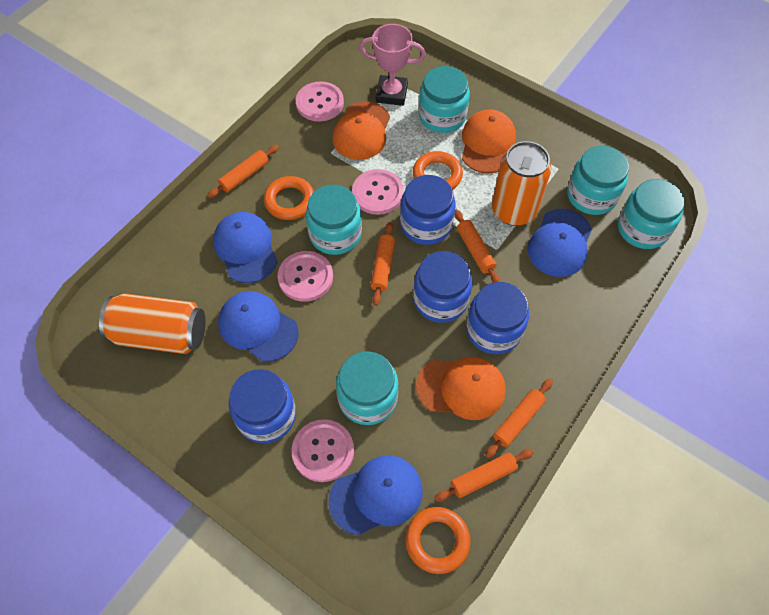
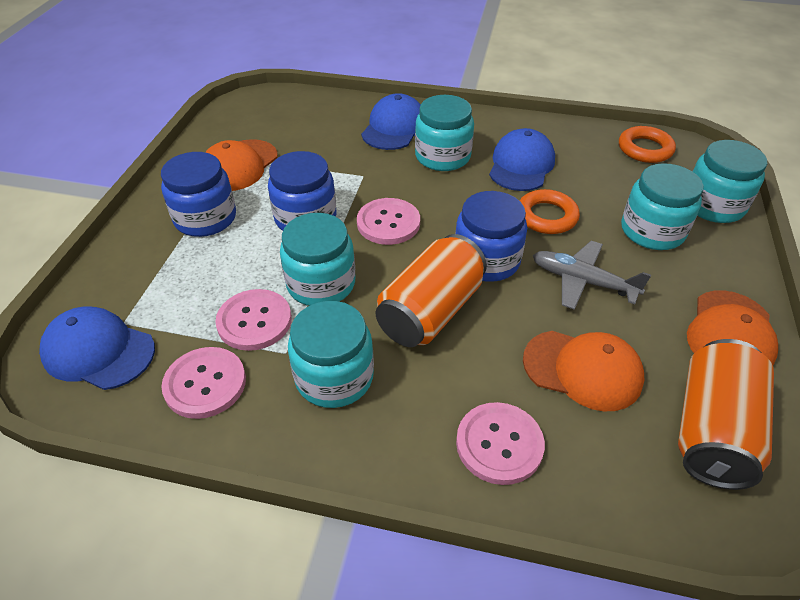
blue cap: [213,212,278,283] [218,291,298,362] [328,456,423,535] [528,209,592,277] = 4 -> [39,307,155,390] [361,93,421,150] [489,128,555,191] = 3
blue jar: [229,369,296,443] [400,175,455,245] [413,251,473,323] [466,282,529,354] = 4 -> [161,152,236,237] [268,151,336,231] [455,191,527,282] = 3
grey plane: none = 0 -> [533,241,651,310] = 1
orange ring: [264,176,314,220] [405,507,471,574] [413,151,463,190] = 3 -> [520,189,580,234] [619,126,676,163] = 2
orange rolling pin: [207,145,279,198] [370,222,395,306] [434,449,534,502] [454,209,500,283] [485,379,553,459] = 5 -> none = 0
pink trophy: [359,24,426,106] = 1 -> none = 0

